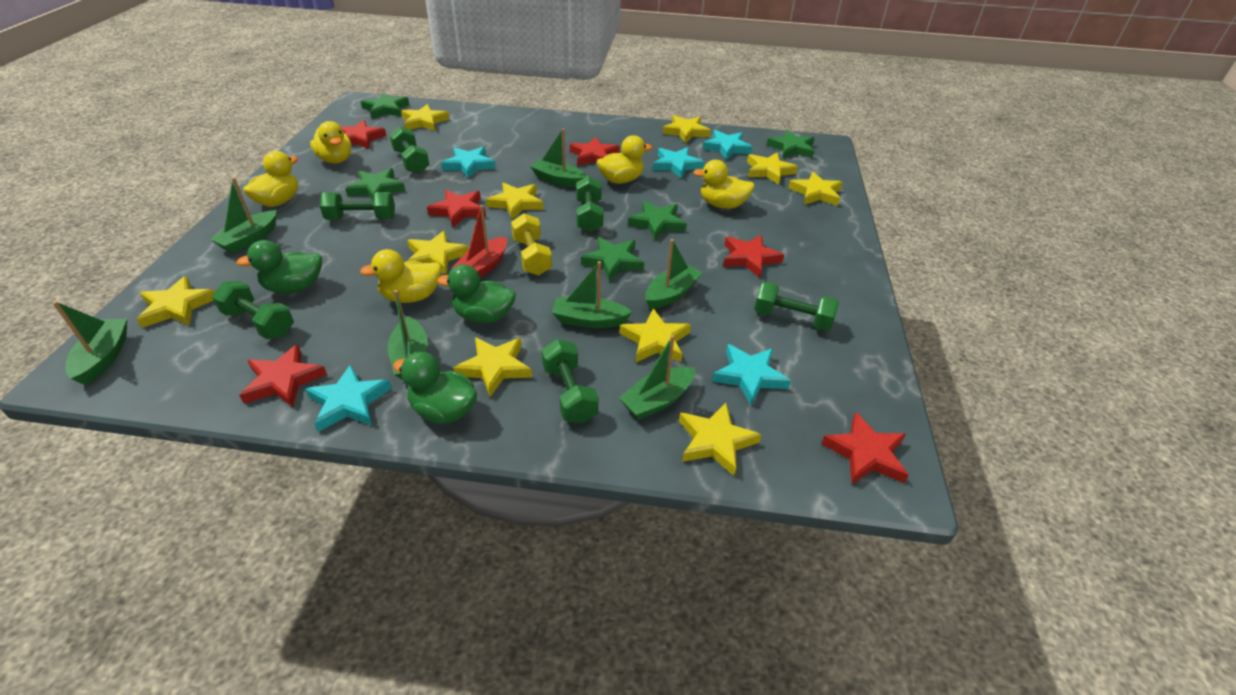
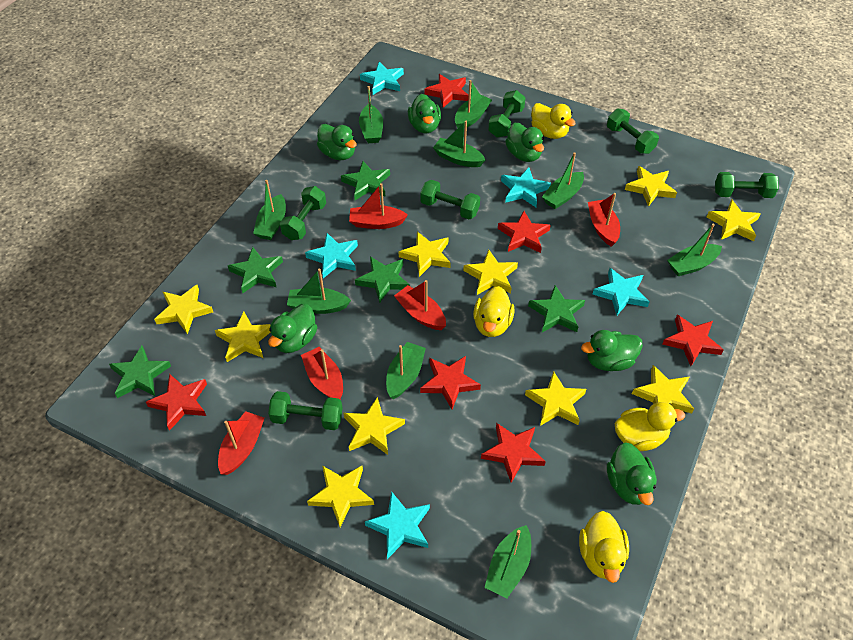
green boat: [53,301,127,385] [210,177,277,254] [388,290,428,380] [530,128,587,187] [552,261,632,328] [619,335,695,420] [645,239,703,309] = 7 -> [253,180,286,240] [287,269,351,314] [359,86,383,143] [386,342,426,399] [433,121,485,167] [455,80,492,128] [485,525,531,599] [542,152,584,209] [667,224,722,276] = 9
green duck: [236,240,322,294] [393,352,477,423] [437,264,516,324] = 3 -> [268,304,317,353] [317,124,356,160] [408,94,441,133] [505,123,544,162] [581,330,643,371] [607,442,657,505] = 6
red boat: [452,205,507,278] = 1 -> [218,411,265,475] [301,347,343,399] [349,183,408,229] [394,280,446,330] [588,193,620,247] = 5
yellow duck: [243,151,298,207] [310,121,352,163] [360,249,442,303] [597,135,652,184] [693,160,755,209] = 5 -> [473,286,515,337] [531,103,576,139] [579,511,629,583] [615,402,685,451] = 4
yellow dumbbell: [511,213,552,276] = 1 -> none = 0

